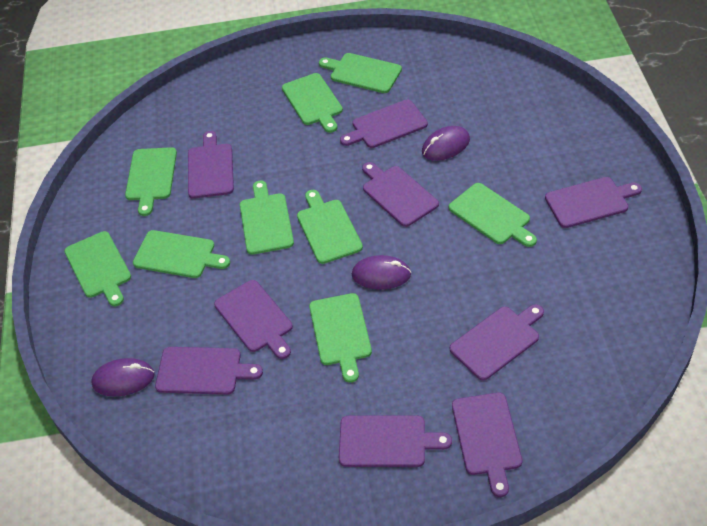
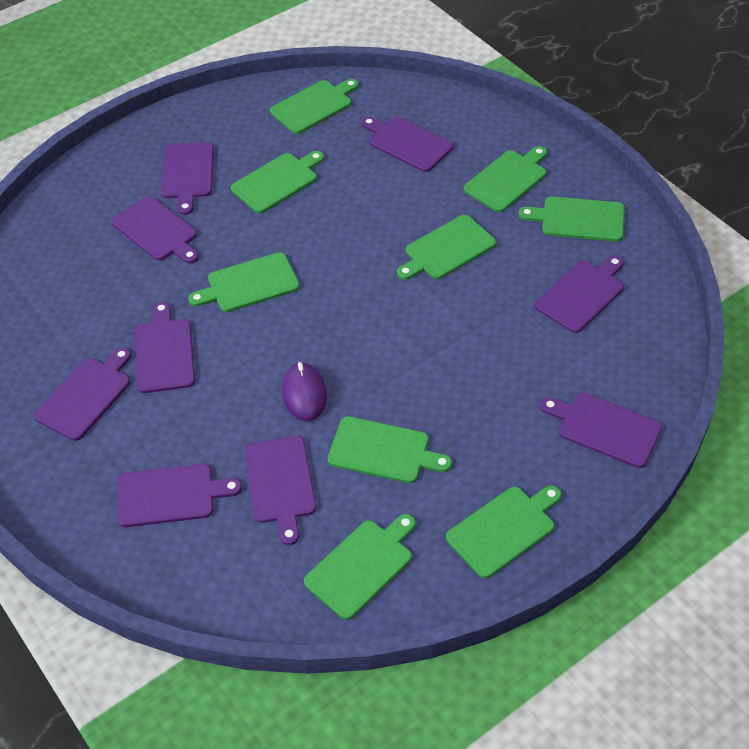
purple mouse: [91,358,155,397] [352,255,411,290] [422,126,470,161] = 3 -> [282,362,327,421] = 1

